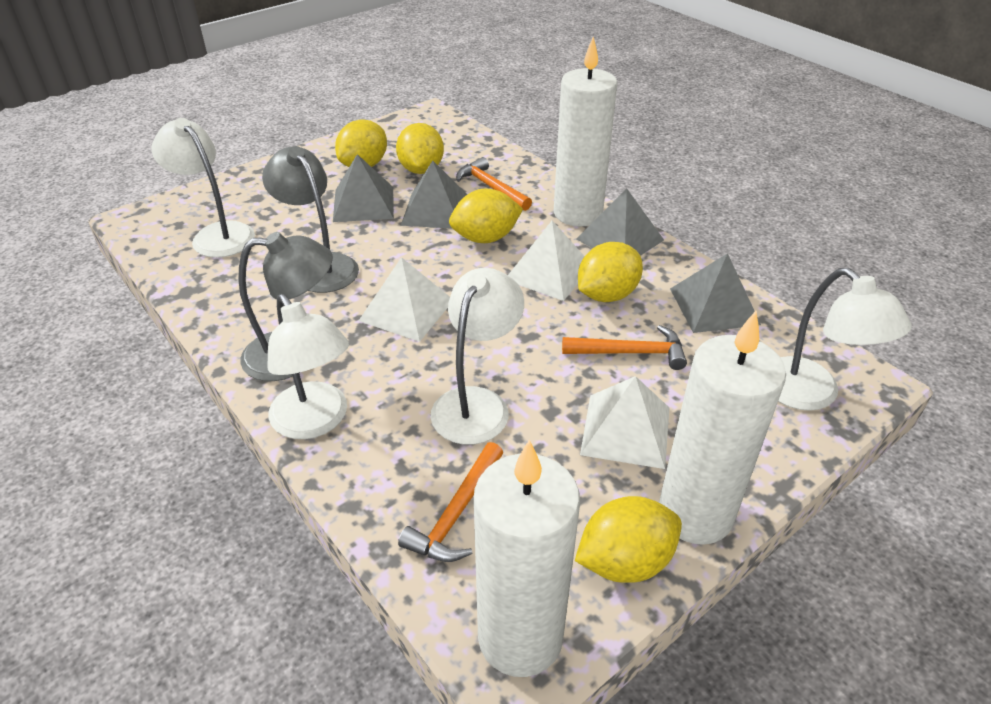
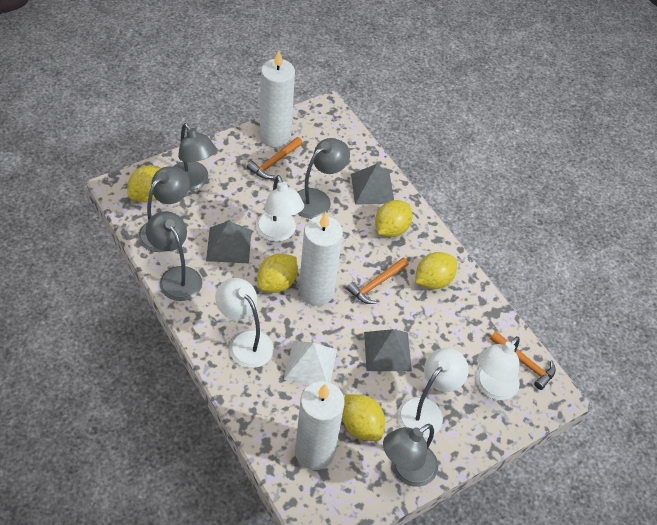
grey lamp: [238,232,333,381] [262,146,359,293] = 2 -> [138,166,190,252] [146,211,202,301] [174,123,216,190] [297,138,350,219] [383,424,438,487] = 5
grey pyramid: [333,154,394,222] [401,161,467,229] [576,189,664,256] [670,253,761,333] = 4 -> [206,221,251,264] [351,164,394,205] [364,329,412,371] = 3
white pyramid: [359,257,450,342] [508,221,585,301] [580,376,669,469] = 3 -> [284,341,337,385] = 1

